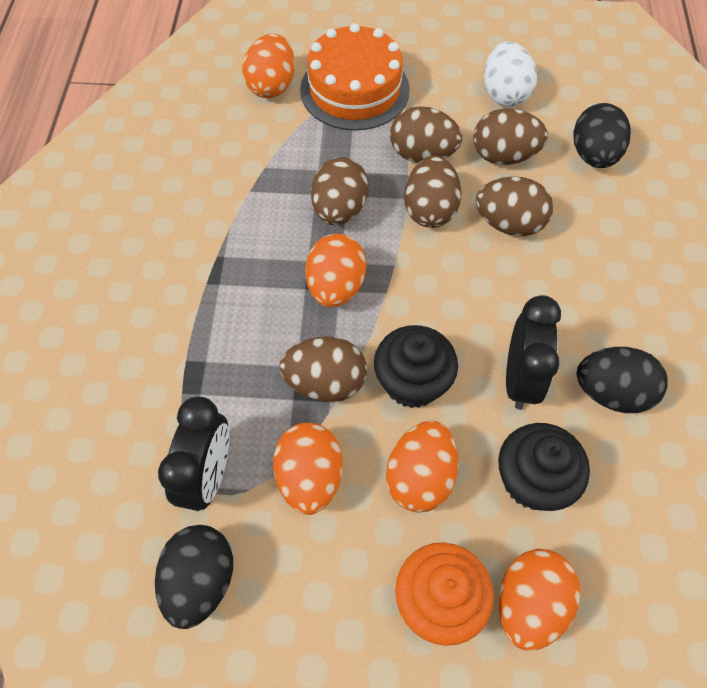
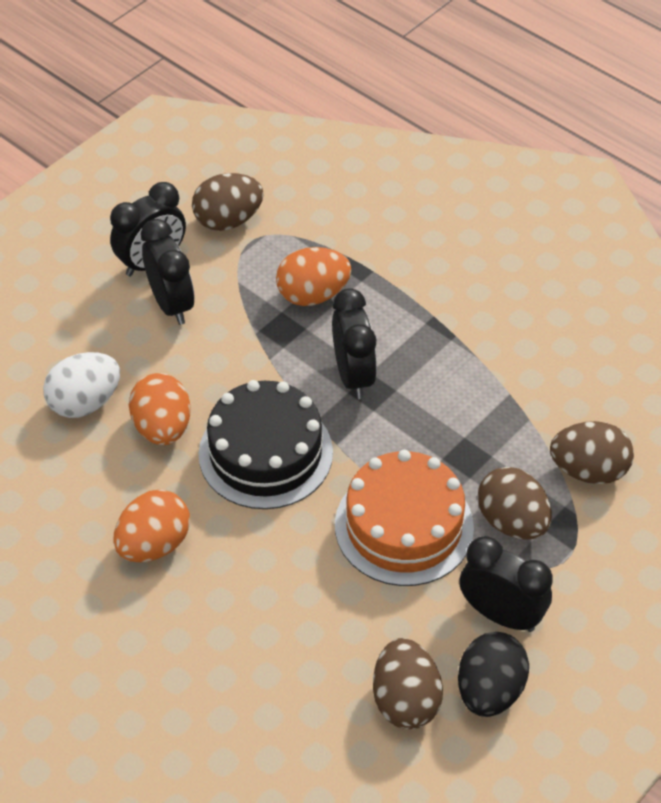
black cake: none = 0 -> [199,380,333,509] = 1
black clock: [158,396,229,511] [506,295,561,410] = 2 -> [110,182,186,277] [141,219,194,325] [332,288,377,399] [459,536,553,632] = 4
black cupcake: [374,325,458,408] [498,423,590,511] = 2 -> none = 0
black egg: [155,525,233,629] [573,103,631,168] [577,347,668,413] = 3 -> [458,632,529,717] = 1
brown egg: [279,336,367,402] [311,157,369,225] [390,106,462,163] [404,156,462,228] [473,108,548,165] [476,177,553,236] = 6 -> [192,173,264,231] [373,638,443,729] [478,467,552,540] [550,421,634,484] = 4
orange cupcake: [395,542,494,646] = 1 -> none = 0
orange egg: [242,34,295,98] [273,423,343,515] [305,234,366,308] [386,420,459,513] [499,549,581,651] = 5 -> [113,490,190,562] [129,373,191,445] [276,247,351,306] = 3

